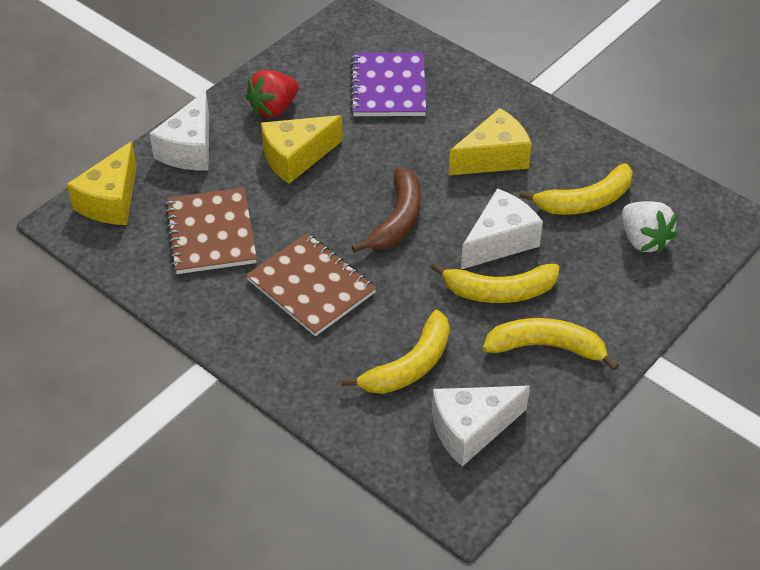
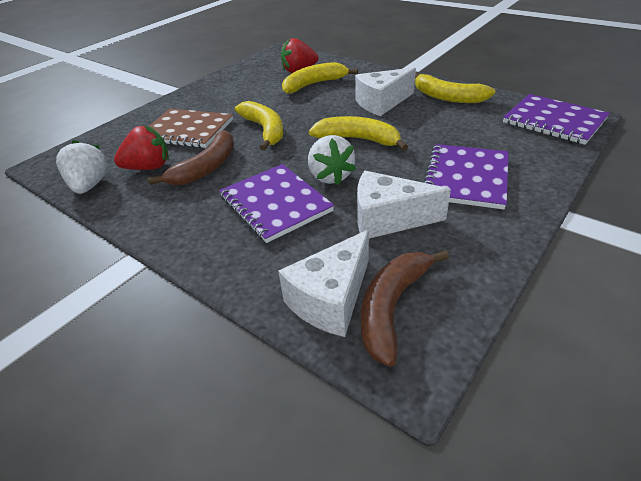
brown banana: [351,167,421,253] = 1 -> [148,130,234,185] [361,250,449,367] = 2
brown notebook: [165,188,257,274] [246,233,376,336] = 2 -> [148,108,233,148] = 1
purple notebook: [350,52,426,116] = 1 -> [219,164,334,243] [424,144,509,209] [503,94,610,145] = 3
red strawberry: [245,70,299,118] = 1 -> [114,126,169,170] [281,38,318,73] = 2
white strawberry: [622,201,677,254] = 1 -> [56,140,108,194] [308,135,356,185] = 2
yellow cheese: [67,141,137,225] [261,115,343,184] [448,108,532,176] = 3 -> none = 0

